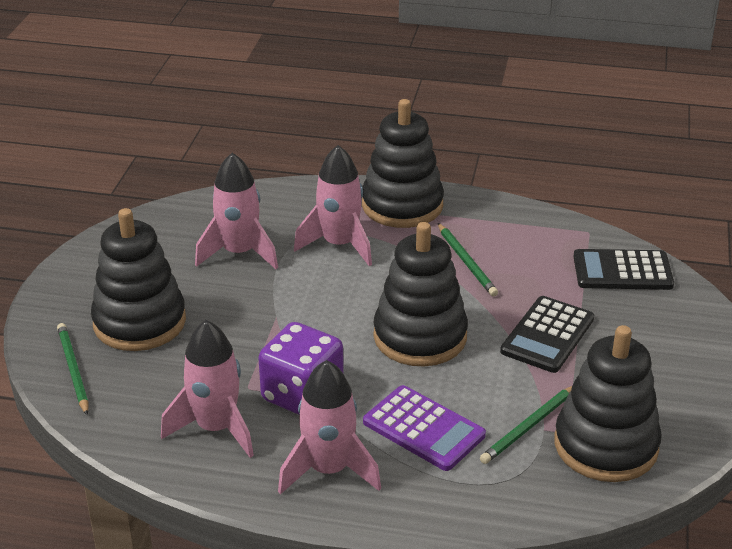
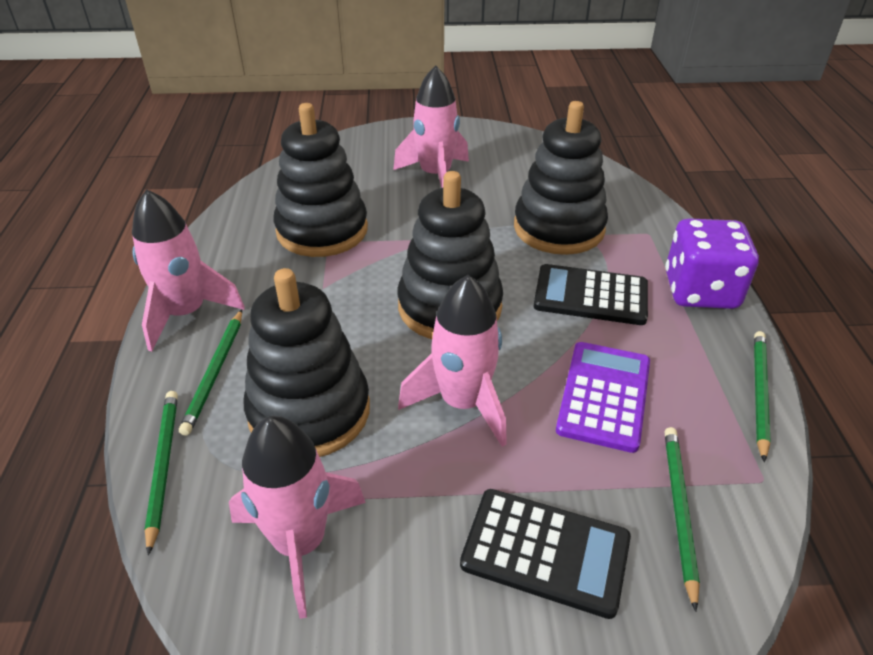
green pencil: [57,323,89,415] [438,223,498,296] [480,386,572,464] = 3 -> [144,391,178,555] [179,310,242,436] [664,427,700,612] [754,331,771,462] = 4

